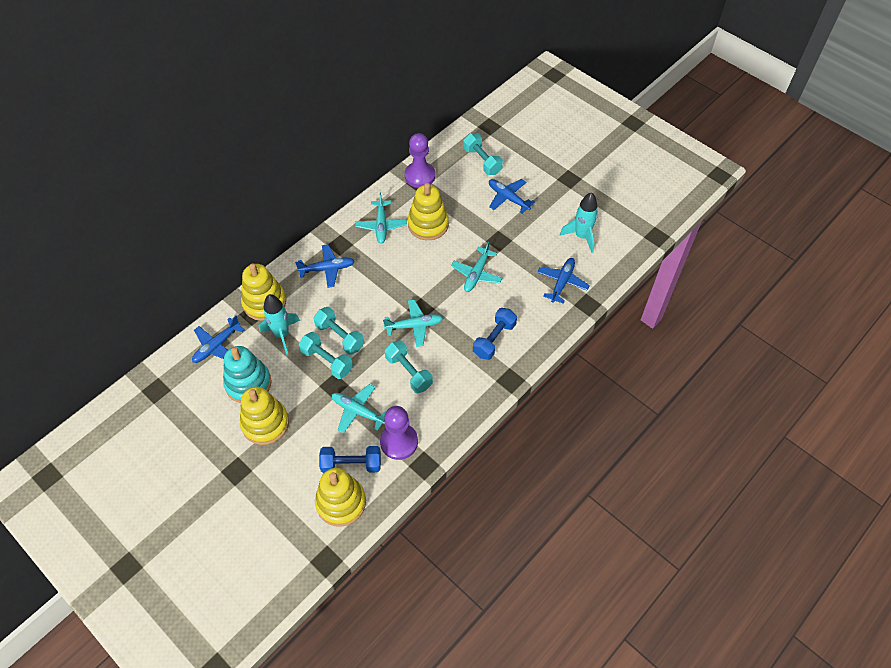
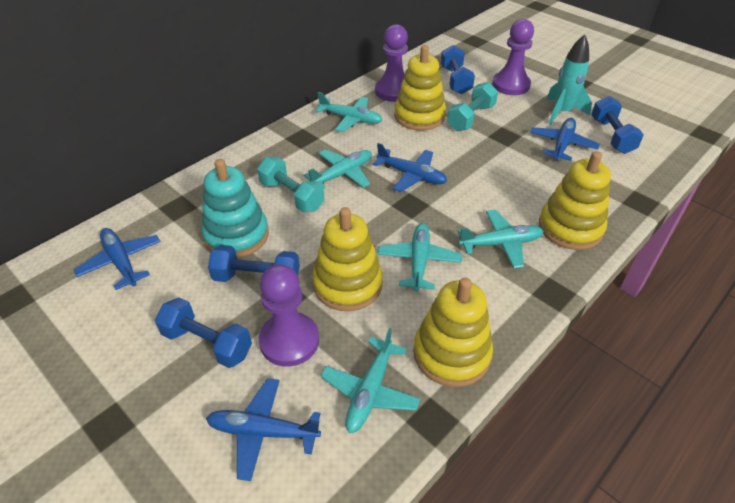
blue dumbbell: [319,446,381,473] [473,308,517,360] = 2 -> [155,297,252,368] [208,245,300,282] [441,45,475,94] [591,96,644,154] = 4
purple pawn: [380,406,418,460] [404,133,435,188] = 2 -> [259,264,319,367] [375,24,408,102] [492,19,534,95] = 3
turquoise dumbbell: [299,332,353,379] [313,307,364,355] [385,340,433,393] [463,133,503,175] = 4 -> [257,157,324,212] [447,82,498,131] = 2
turquoise plane: [332,384,387,433] [356,192,407,244] [383,300,443,347] [451,241,502,292] = 4 -> [304,149,372,189] [315,92,383,132] [321,328,420,433] [378,223,462,292] [457,210,544,268] = 5
turquoise rocket: [259,294,300,355] [560,192,598,253] = 2 -> [546,34,592,125] = 1

